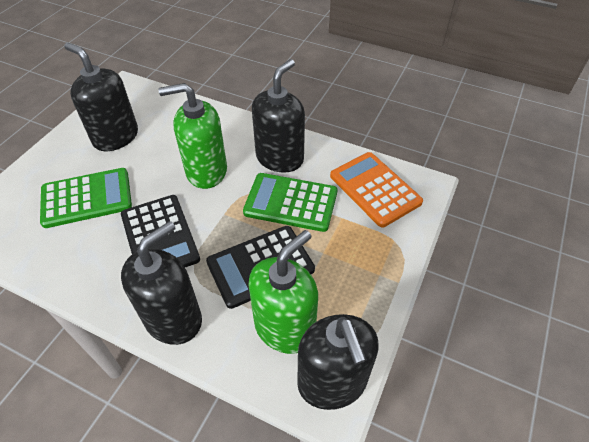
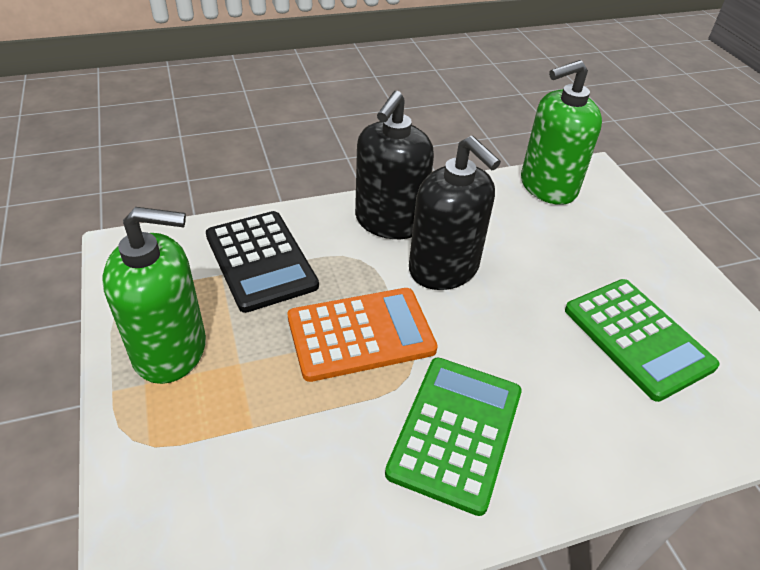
black calculator: [121,195,200,267] [206,226,315,309] = 2 -> [206,211,319,313] = 1
black soap dispenser: [64,43,138,151] [121,221,202,345] [252,59,305,173] [297,314,379,410] = 4 -> [355,91,434,239] [409,136,501,290] = 2

